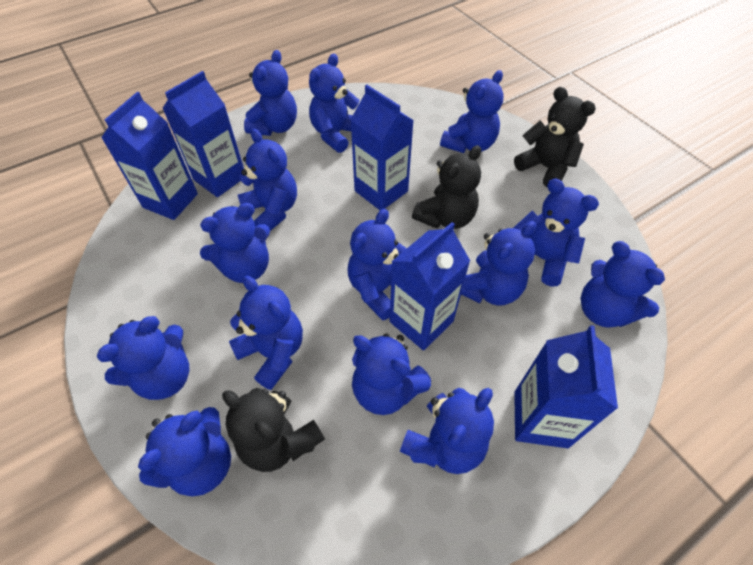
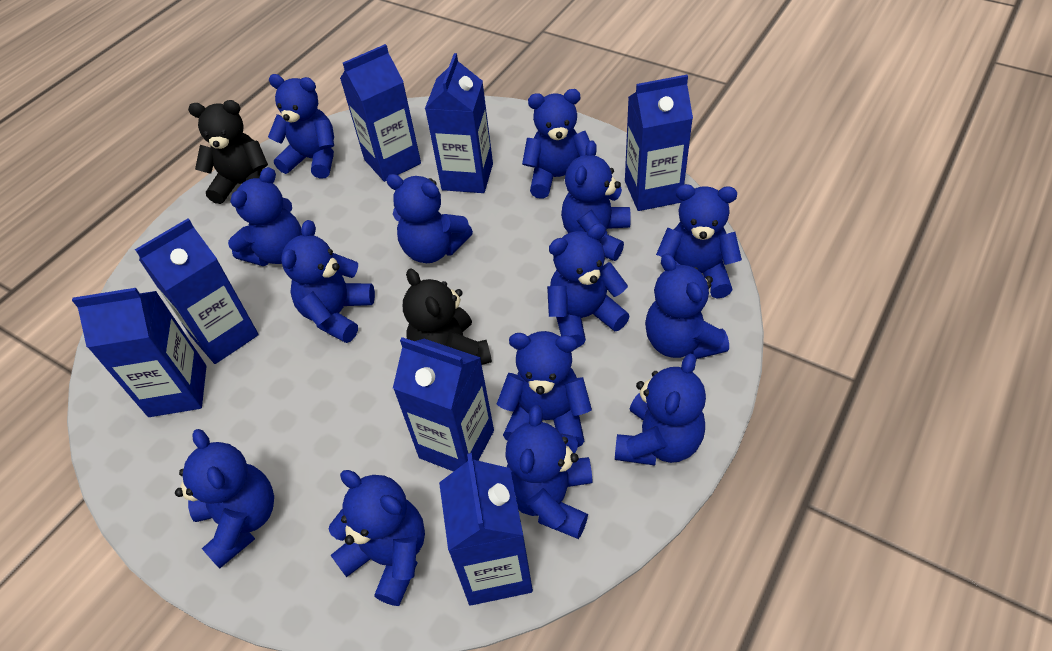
black teddy bear: [222,388,325,472] [412,145,481,229] [514,87,596,188] = 3 -> [188,100,268,204] [403,268,492,365] = 2
blue carton: [101,92,198,220] [162,71,244,197] [350,85,414,210] [389,222,470,351] [514,325,618,448] = 5 -> [72,288,206,417] [135,218,259,364] [340,44,421,182] [393,337,494,472] [425,53,493,193] [439,453,533,606] [625,75,693,211] = 7

